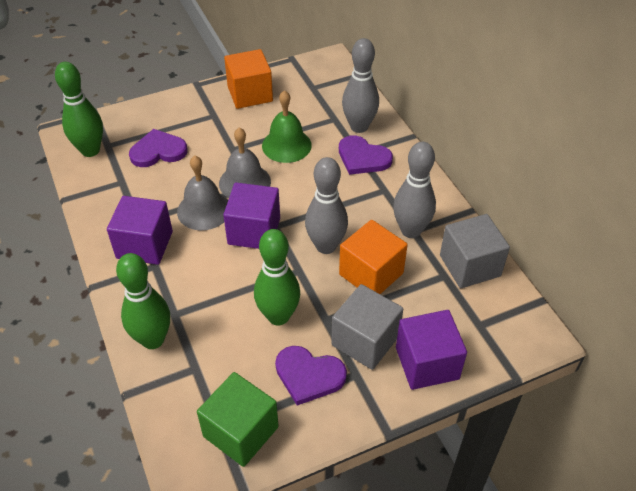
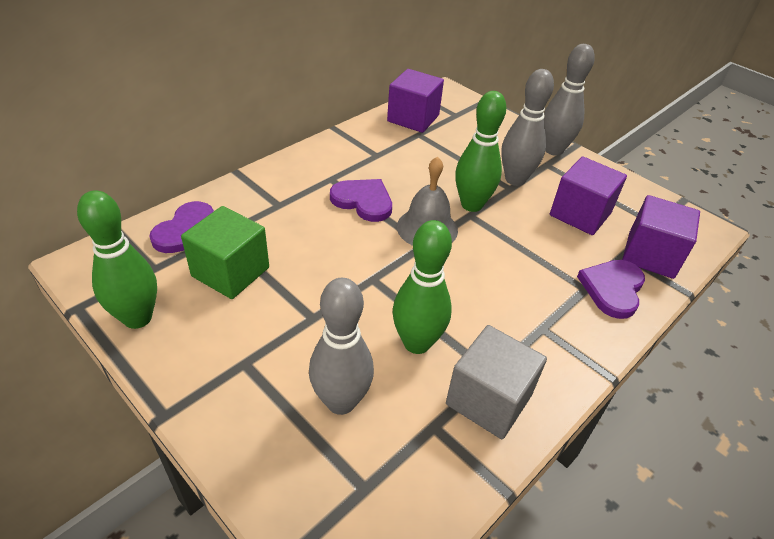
green bell: [262,90,312,163] = 1 -> none = 0
grey bell: [177,156,228,230] [219,128,271,198] = 2 -> [397,156,458,246] = 1
grey cube: [331,284,403,370] [440,214,510,288] = 2 -> [446,325,547,439] = 1
orange cube: [224,49,273,109] [339,220,408,294] = 2 -> none = 0

